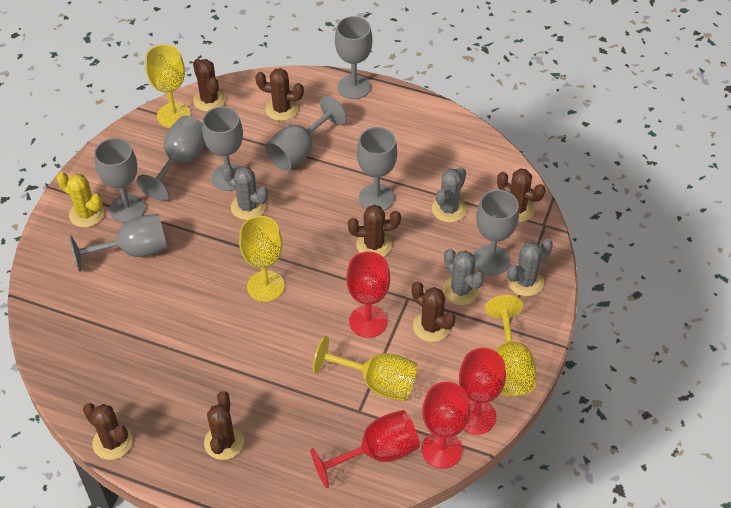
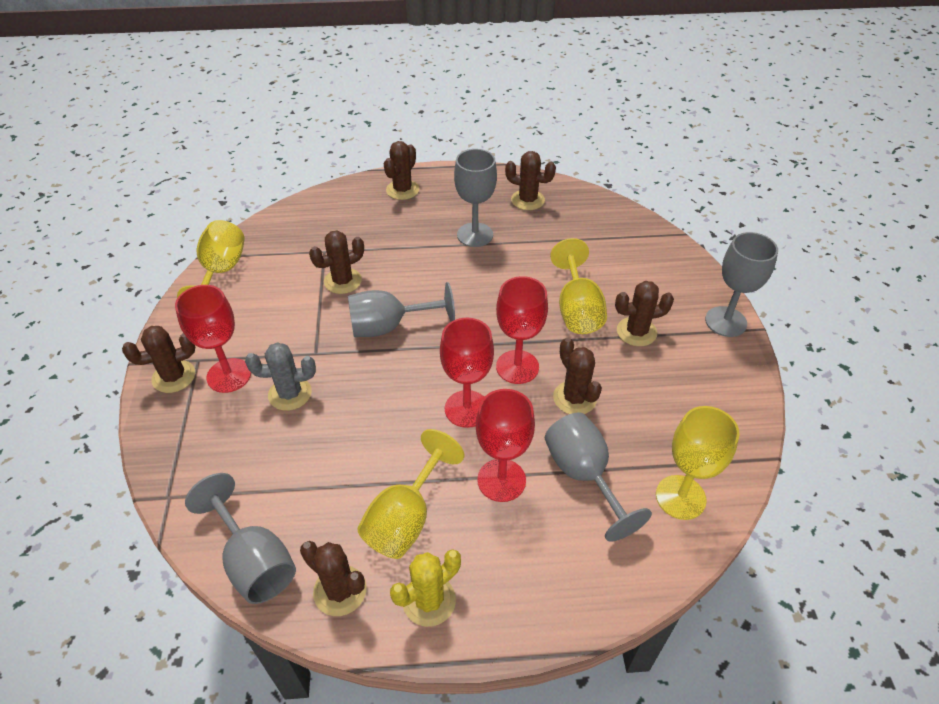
grey cactus: [222,165,268,220] [432,167,467,223] [443,249,484,305] [507,238,553,296] = 4 -> [245,342,316,411] = 1
grey goblet: [69,214,168,272] [94,138,146,223] [136,116,205,201] [202,106,243,191] [265,96,347,171] [335,16,372,99] [357,127,397,211] [473,190,519,275] = 8 -> [185,473,296,604] [348,282,455,337] [454,149,497,247] [545,412,652,542] [705,232,778,337] = 5

